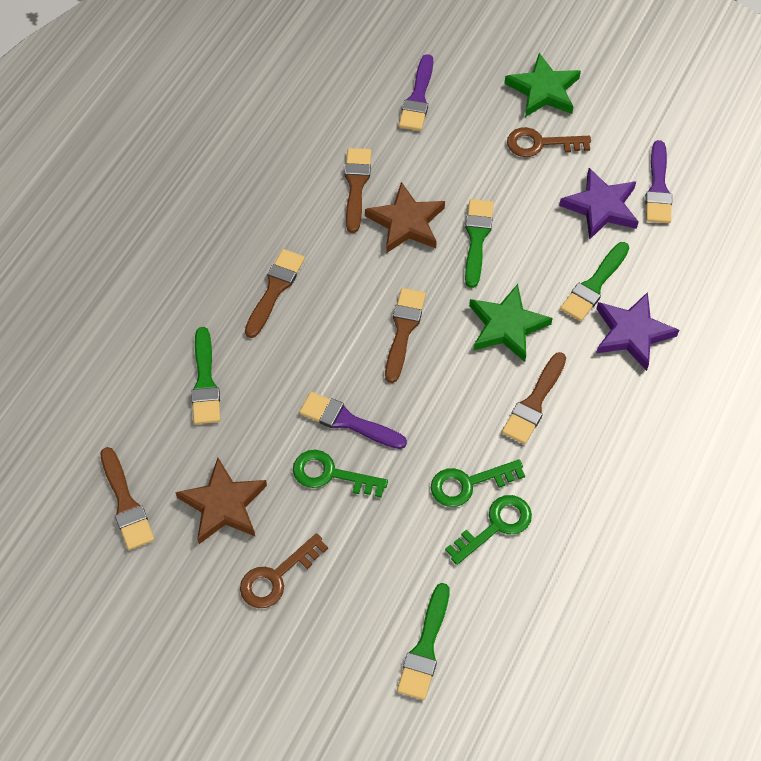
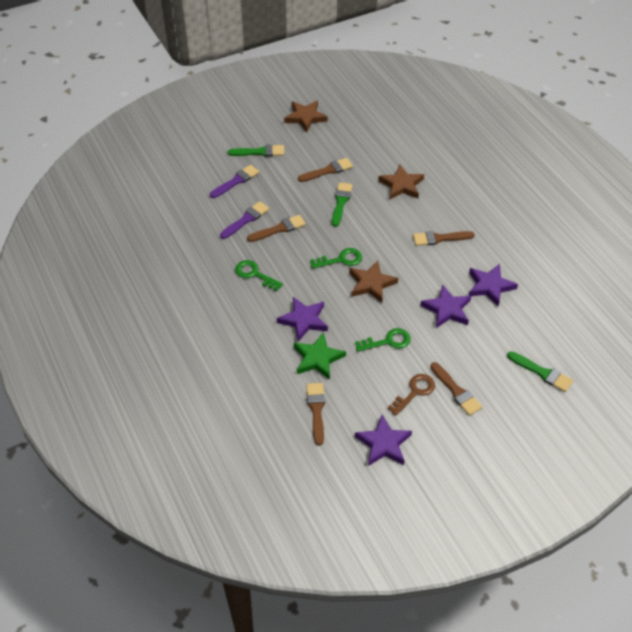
brown key: [240,533,328,608] [507,127,591,157] = 2 -> [388,374,435,416] = 1
brown star: [175,458,267,544] [365,182,445,253] = 2 -> [284,101,327,132] [349,260,398,303] [378,165,424,199] = 3
green brush: [191,327,220,424] [397,583,450,700] [465,199,494,288] [560,242,629,321] = 4 -> [228,144,284,157] [332,182,353,227] [507,351,573,392] = 3
green star: [469,284,553,362] [504,53,581,117] = 2 -> [294,332,346,380] = 1
purple brush: [299,392,407,449] [399,54,433,131] [645,140,672,223] = 3 -> [210,165,259,198] [220,201,269,239] = 2
purple star: [559,168,638,240] [596,292,679,371] = 2 -> [277,297,328,342] [355,415,412,466] [421,284,471,328] [469,264,518,306] = 4

